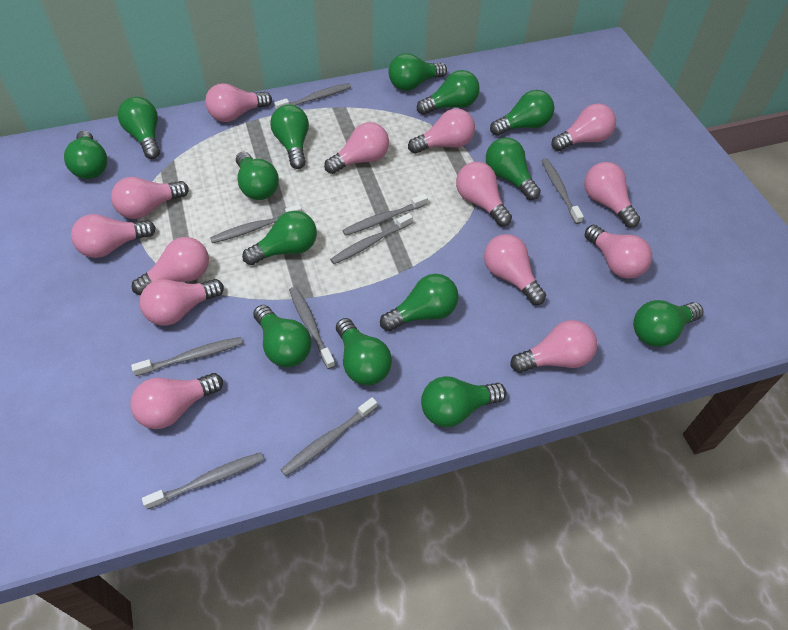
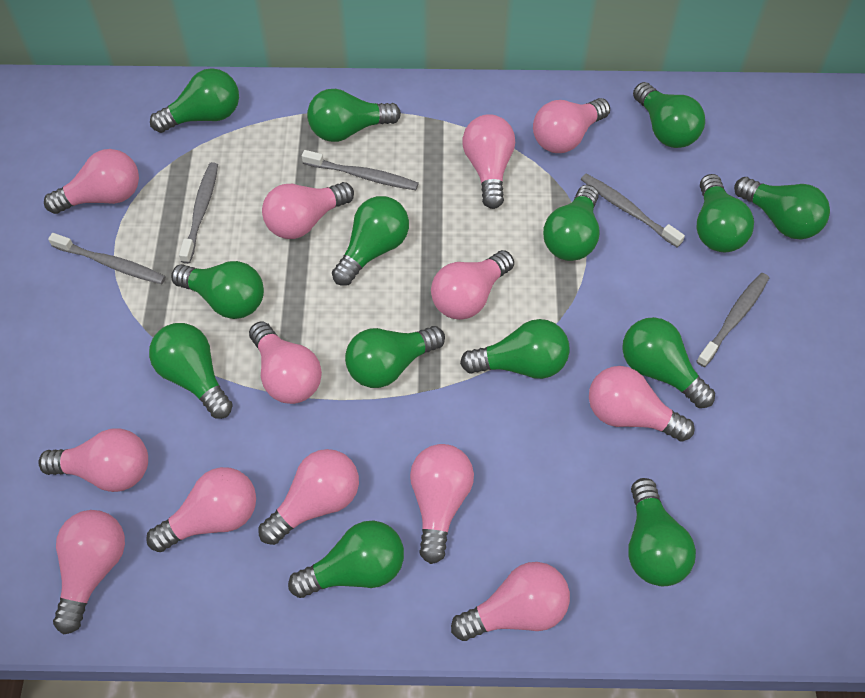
grey toothbrush: [131,337,243,376] [142,452,264,510] [210,204,302,243] [274,83,351,109] [281,397,377,476] [289,287,335,369] [330,213,413,264] [342,194,428,236] [541,158,584,224] = 9 -> [48,233,166,284] [179,162,218,264] [302,150,419,190] [581,174,685,247] [696,273,769,367] = 5
pink light bulb: [71,214,156,258] [111,177,189,219] [130,373,223,429] [132,237,209,296] [139,279,224,326] [205,83,272,122] [324,122,389,174] [408,108,475,154] [456,162,512,226] [484,234,546,305] [510,320,597,373] [551,103,616,151] [584,162,640,228] [585,225,652,279] = 14 -> [38,428,148,492] [44,149,139,214] [53,510,125,635] [146,467,256,552] [249,321,322,404] [258,449,359,545] [262,182,354,239] [410,444,474,564] [431,250,514,320] [451,562,570,641] [462,114,515,209] [533,98,610,153] [589,366,695,442] = 13

